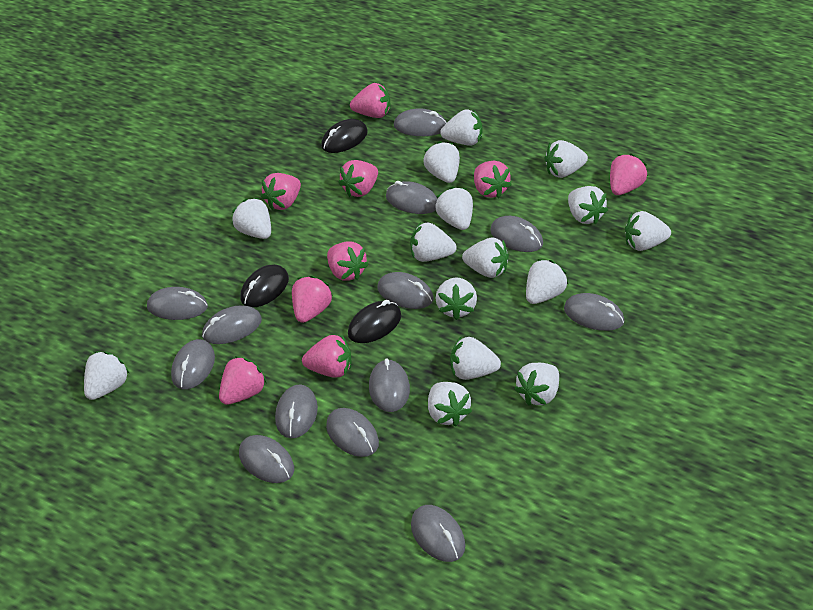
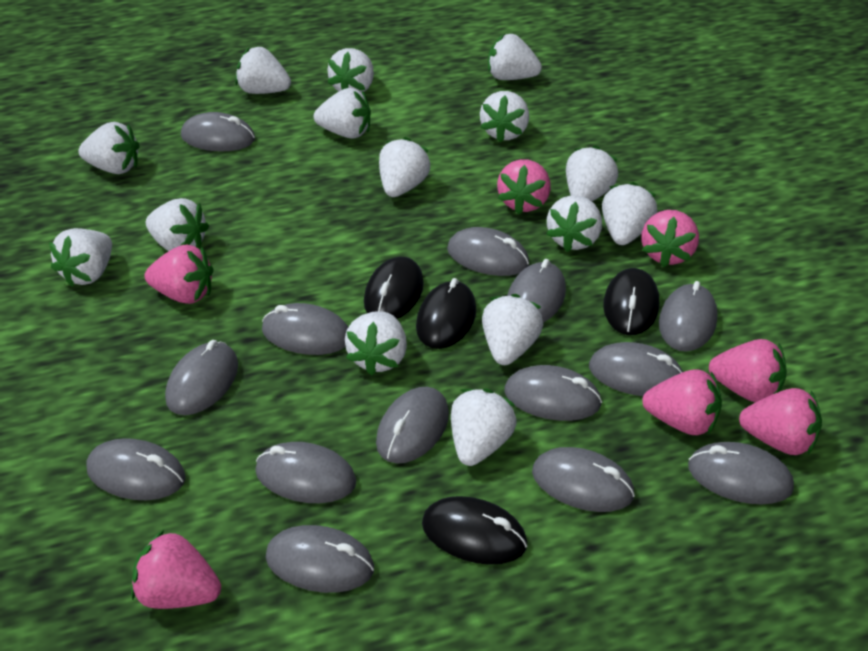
black mouse: [240,265,289,307] [321,119,368,153] [348,300,401,343] = 3 -> [364,257,424,319] [416,278,476,349] [422,496,527,565] [603,268,659,335] = 4
grey mouse: [147,287,208,320] [171,339,215,389] [202,305,262,344] [239,435,294,483] [275,384,318,438] [326,408,379,457] [369,358,410,412] [378,272,434,309] [386,181,438,214] [394,108,447,136] [411,505,465,562] [491,216,543,252] [564,293,624,331] = 13 -> [86,438,186,500] [165,340,238,415] [181,112,255,152] [255,442,356,503] [262,303,348,355] [266,525,374,593] [376,387,449,463] [447,227,529,276] [505,365,602,421] [507,259,566,323] [532,447,635,512] [589,342,683,396] [659,281,718,352] [688,442,794,505] = 14
pink strawberry: [219,356,267,405] [261,173,301,210] [292,276,333,323] [302,335,351,378] [327,242,369,281] [338,160,378,197] [350,83,390,118] [474,161,512,198] [610,154,648,195] = 9 -> [131,529,221,609] [145,245,213,304] [497,159,551,214] [641,210,699,267] [642,369,722,435] [709,339,787,402] [739,388,822,455] = 7

